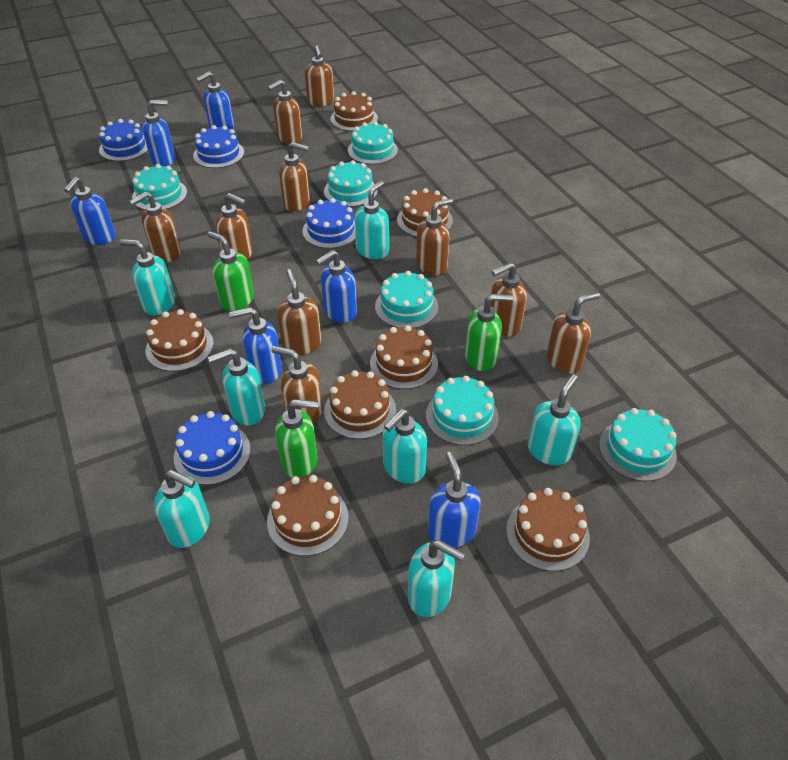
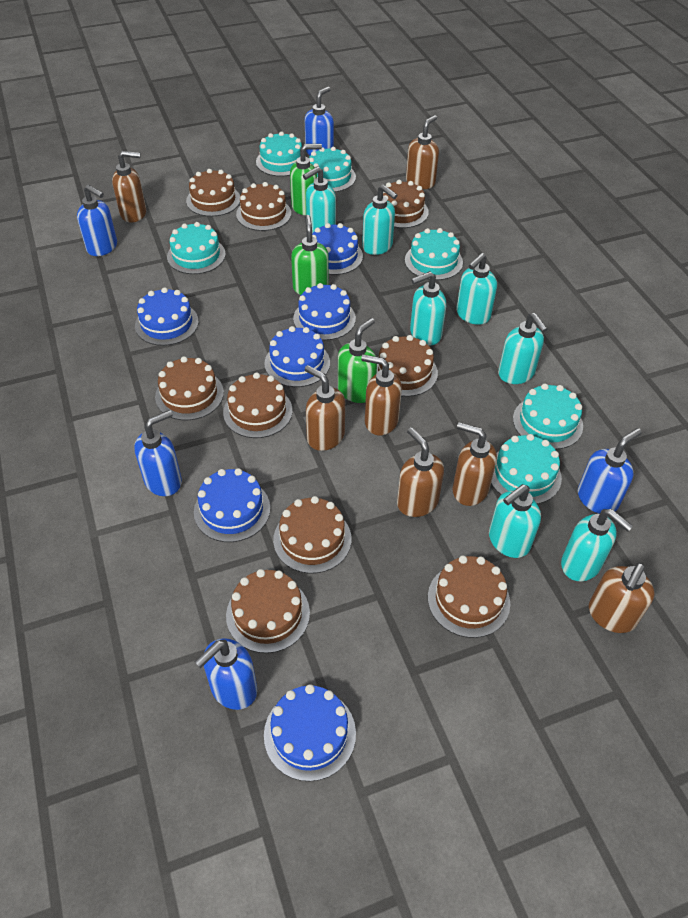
blue cake: [99,119,148,161] [173,411,250,485] [193,125,244,168] [302,198,356,249] = 4 -> [135,287,199,346] [194,468,270,542] [264,326,330,387] [264,684,356,781] [293,283,356,340] [312,223,363,275] = 6
blue soap dispenser: [64,177,116,245] [142,100,175,166] [196,71,234,130] [229,307,282,384] [316,250,357,323] [428,452,481,548] = 6 -> [77,185,117,256] [134,410,182,496] [195,638,257,710] [305,87,334,155] [578,428,642,514] = 5
brown cake: [145,309,214,371] [267,475,349,556] [324,370,396,439] [330,91,378,131] [370,325,438,389] [397,188,453,237] [506,488,590,571] = 7 -> [155,356,224,420] [186,169,240,217] [223,373,292,438] [226,569,310,653] [236,182,291,231] [273,496,351,573] [377,335,438,397] [383,180,429,228] [428,556,510,638] = 9
brown soap dispenser: [129,191,181,262] [216,193,253,260] [268,80,302,144] [271,346,322,424] [277,269,321,355] [279,142,310,212] [305,46,334,107] [416,198,453,275] [491,262,527,337] [547,292,600,374] = 10 -> [112,151,146,223] [305,365,345,451] [361,354,402,435] [397,427,444,517] [406,115,439,189] [453,422,497,506] [589,563,655,633] = 7

